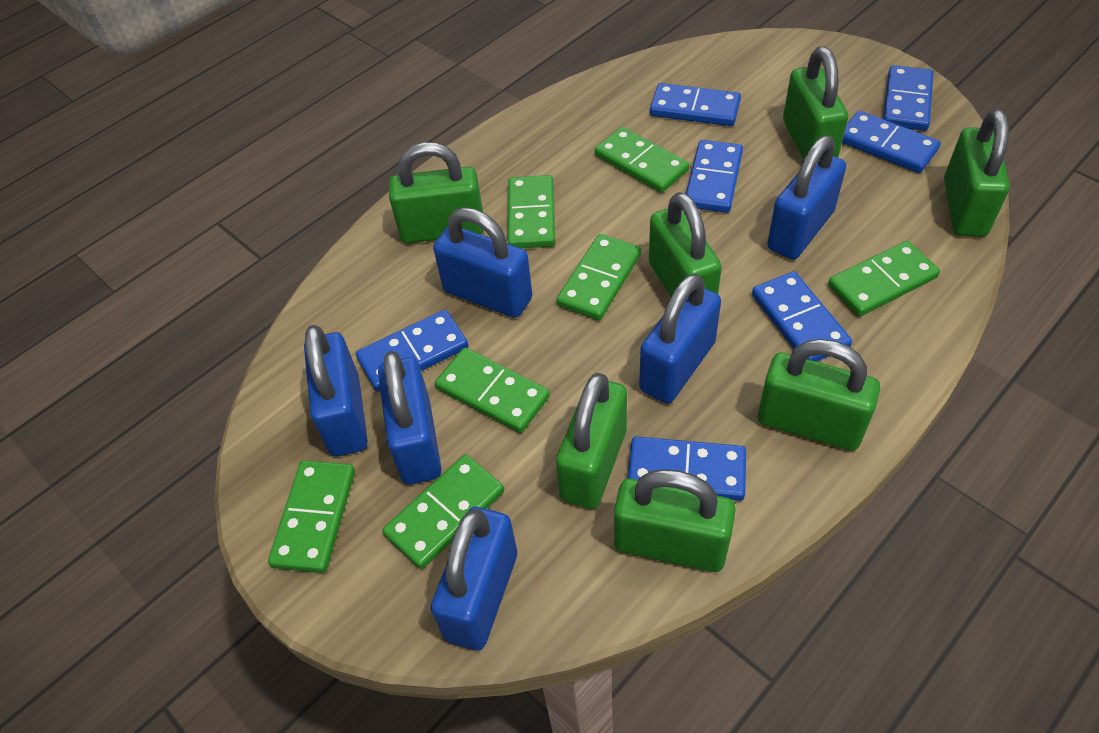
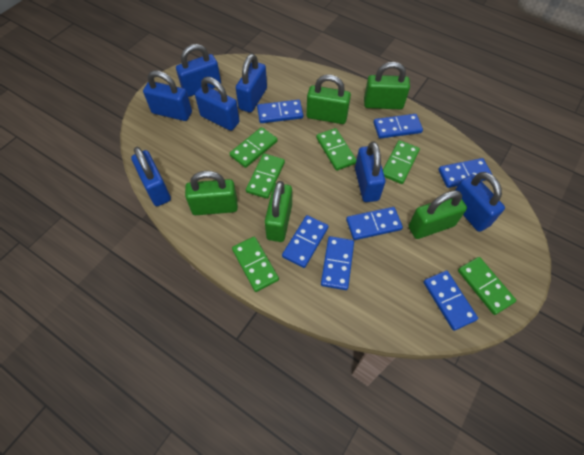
blue padlock: [304,325,368,456] [378,351,442,485] [431,507,517,650] [433,207,532,318] [639,274,721,404] [767,135,846,259] = 6 -> [131,147,171,206] [143,70,192,121] [176,44,221,97] [195,77,240,131] [236,54,267,113] [355,141,386,202] [455,172,505,232] = 7
green domino: [268,460,355,573] [383,455,504,569] [435,348,550,433] [508,175,555,248] [556,234,641,320] [595,127,689,193] [828,241,940,317] = 7 -> [230,127,277,168] [232,237,279,292] [246,153,285,199] [316,128,357,171] [383,140,420,184] [458,257,517,315] = 6
green padlock: [389,142,484,243] [556,373,627,509] [614,469,736,572] [649,192,722,297] [758,339,880,451] [783,47,848,160] [944,109,1010,237] = 7 -> [185,171,238,215] [265,181,292,242] [306,75,351,124] [364,62,410,109] [409,190,467,239] = 5

